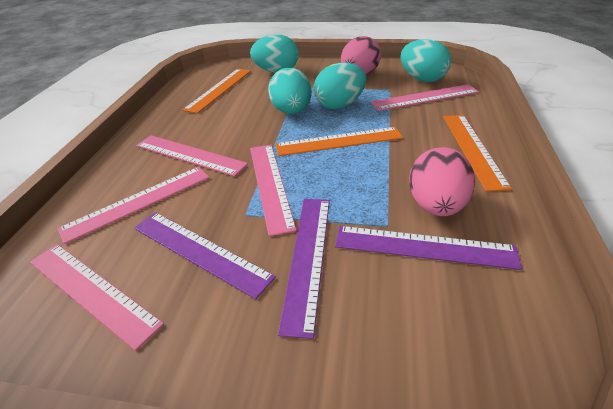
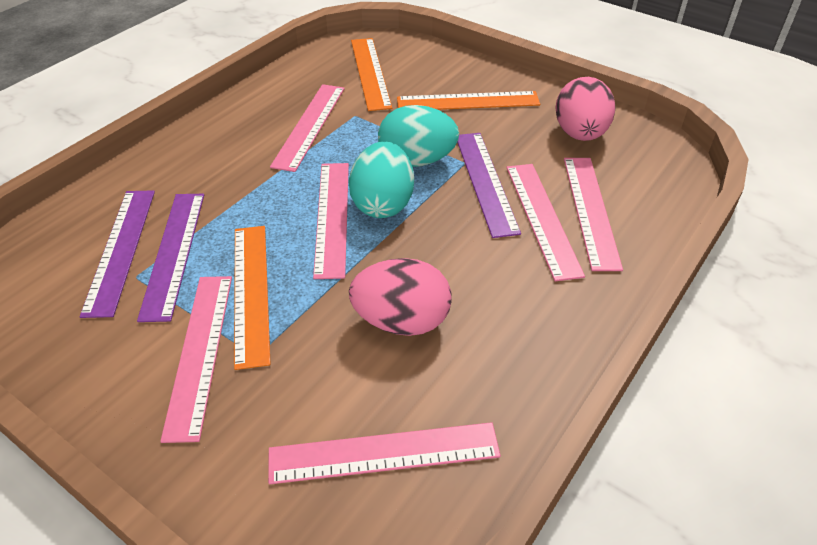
pink ruler: [30,244,164,351] [57,167,210,244] [136,135,248,177] [250,145,297,236] [371,84,479,111] = 5 -> [160,276,232,443] [268,422,501,484] [270,84,345,172] [313,163,349,279] [506,164,585,281] [564,158,623,271] = 6
turquoise egg: [250,34,299,73] [268,68,312,114] [314,62,366,109] [400,39,451,82] = 4 -> [349,141,414,218] [378,105,459,167] = 2

